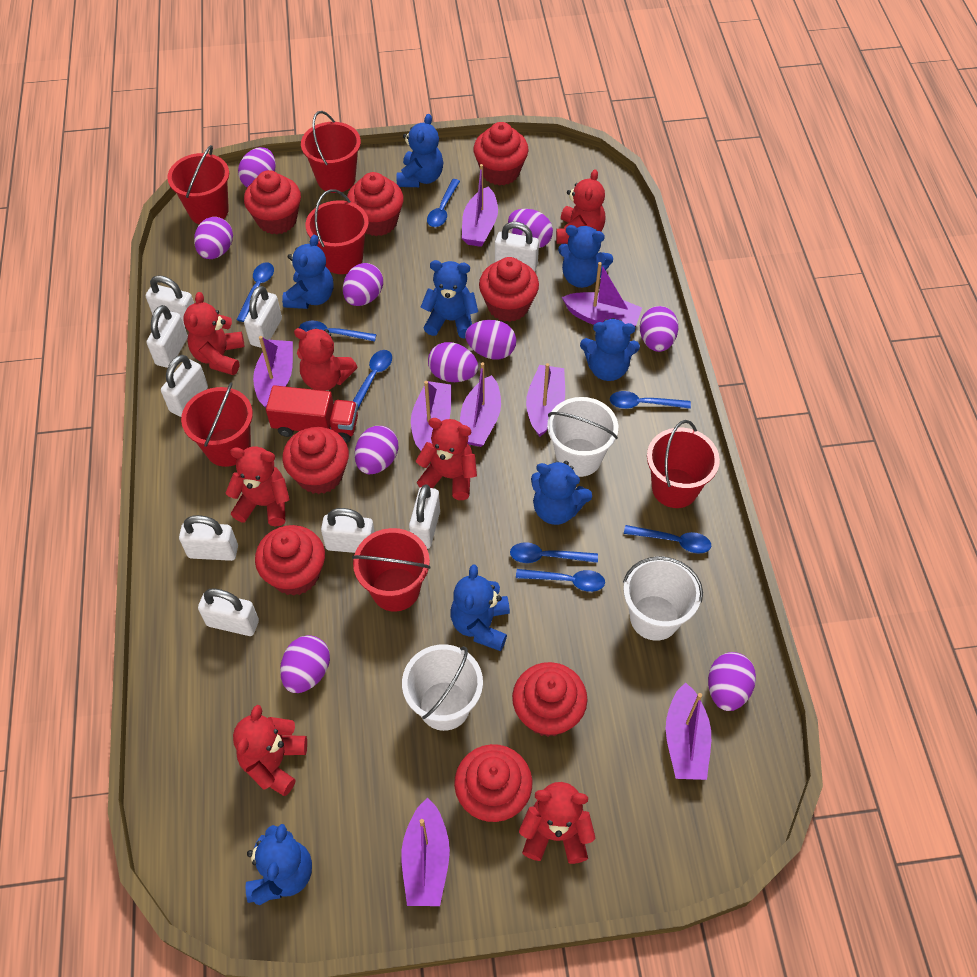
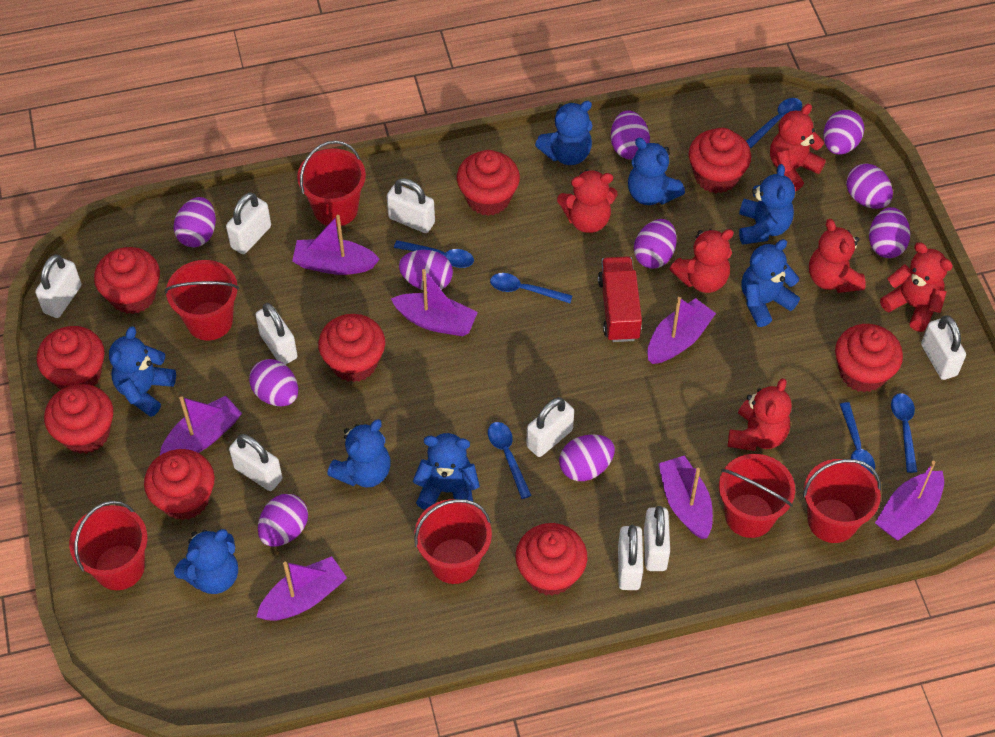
blue spoon: [236,262,274,322] [299,321,377,342] [353,350,392,410] [427,179,460,227] [510,542,598,563] [516,569,605,592] [610,391,691,409] [624,525,711,554] = 8 -> [394,240,474,268] [488,422,532,499] [490,273,573,303] [746,98,802,148] [840,402,875,475] [891,393,917,473] = 6
purple boat: [253,336,293,408] [402,798,450,906] [411,381,451,451] [460,362,501,447] [462,164,498,247] [526,363,565,437] [562,262,642,326] [666,682,711,780] = 8 -> [160,396,242,455] [257,556,347,621] [292,215,380,275] [391,269,478,336] [648,297,716,364] [658,456,713,539] [875,461,944,540] = 7
red cupcake: [244,170,301,235] [255,525,325,596] [282,427,349,494] [347,172,404,236] [454,744,532,822] [473,122,528,186] [479,257,539,322] [512,662,588,737] = 8 -> [37,326,105,390] [44,384,113,454] [94,247,160,314] [144,449,215,520] [318,314,385,382] [457,150,520,216] [515,523,587,596] [688,128,751,194] [835,324,903,392] = 9
red teddy bear: [183,292,244,375] [226,447,290,527] [233,705,307,796] [294,328,357,391] [416,418,477,500] [519,782,595,864] [556,169,605,244] = 7 -> [557,169,618,233] [670,229,734,293] [728,378,792,451] [770,104,826,191] [809,219,866,293] [880,242,953,332] = 6
white bucket: [402,644,483,731] [547,397,618,477] [623,556,703,641] = 3 -> none = 0

